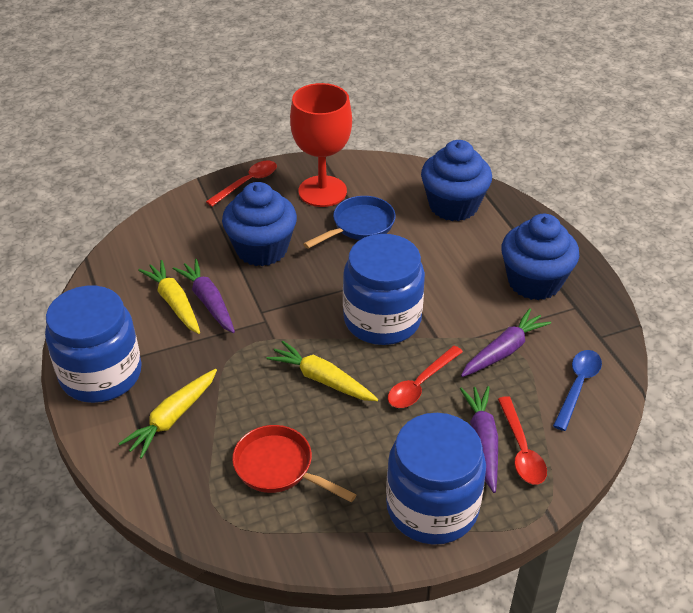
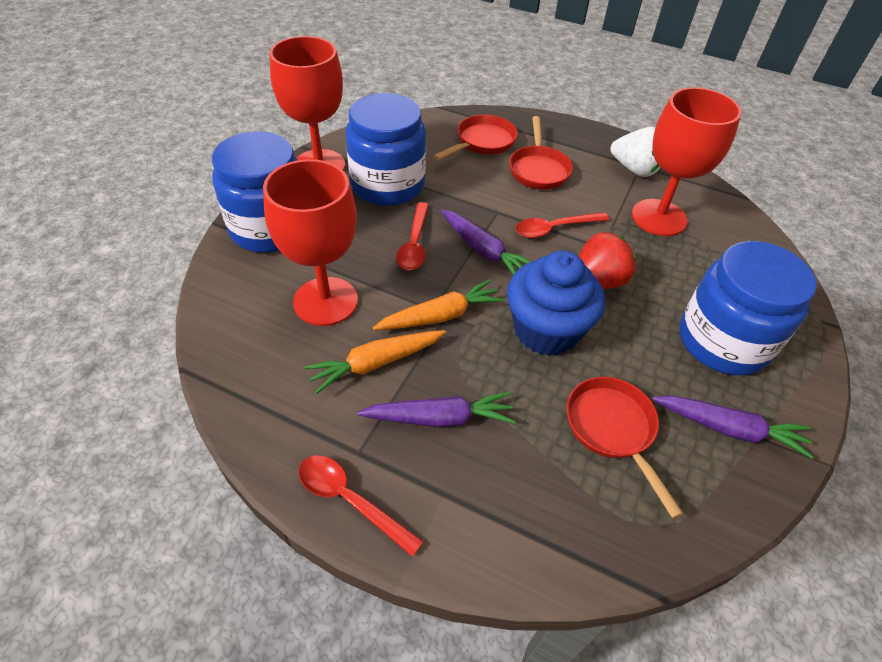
blue cupcake: [222,182,297,266] [421,140,492,221] [501,214,579,300] = 3 -> [507,251,605,356] = 1
blue pan: [303,196,396,249] = 1 -> none = 0
blue spoon: [553,350,602,431] = 1 -> none = 0
orange carrot: none = 0 -> [304,330,446,394] [373,279,505,330] = 2
red goblet: [290,83,352,207] = 1 -> [263,159,358,326] [270,36,345,171] [632,87,742,236] = 3
red pan: [232,425,357,502] = 1 -> [433,115,518,160] [509,116,573,190] [567,377,684,519] = 3
red strawberry: none = 0 -> [579,232,637,290] = 1
white strawberry: none = 0 -> [610,127,661,177] = 1
yellow carrot: [118,369,217,459] [138,260,200,334] [266,341,378,401] = 3 -> none = 0

